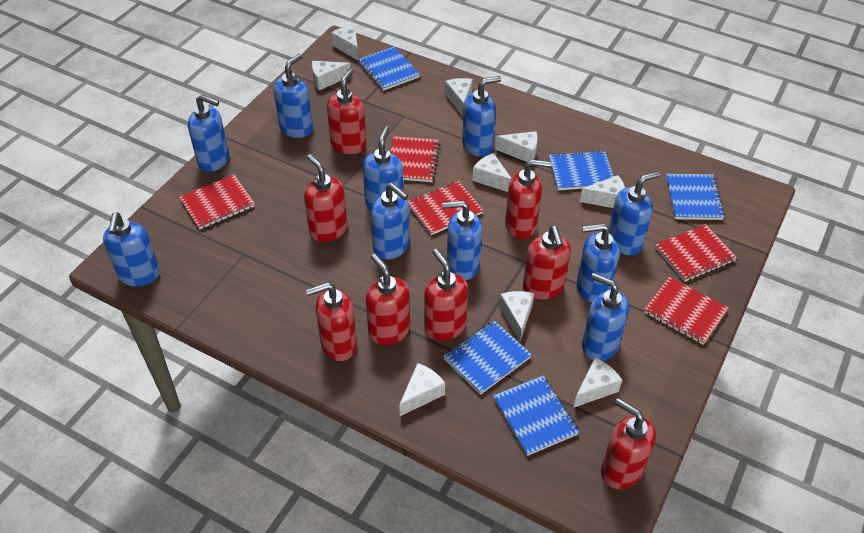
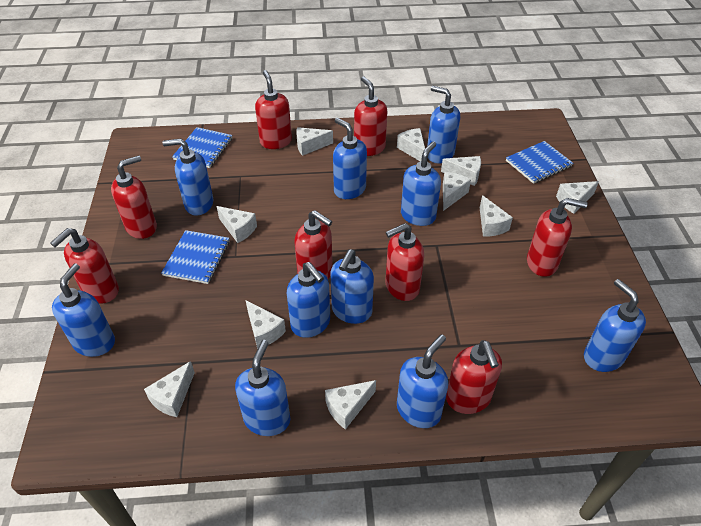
blue notebook: [358,47,420,91] [443,320,532,395] [493,376,579,456] [549,150,614,190] [666,174,725,220] = 5 -> [161,230,229,284] [172,127,232,168] [506,141,573,184] = 3
red notebook: [179,175,255,230] [390,136,440,182] [408,181,483,235] [644,277,728,345] [655,224,737,282] = 5 -> none = 0
white cheese: [312,61,351,90] [331,25,358,60] [399,363,445,416] [445,78,472,116] [472,153,511,192] [495,131,538,162] [499,291,534,342] [573,358,622,408] [580,175,625,208] = 9 -> [144,361,195,417] [216,206,257,243] [246,300,286,349] [296,127,333,156] [325,380,376,430] [397,128,425,161] [441,156,481,186] [443,172,471,211] [480,195,513,237] [556,181,599,214] = 10

